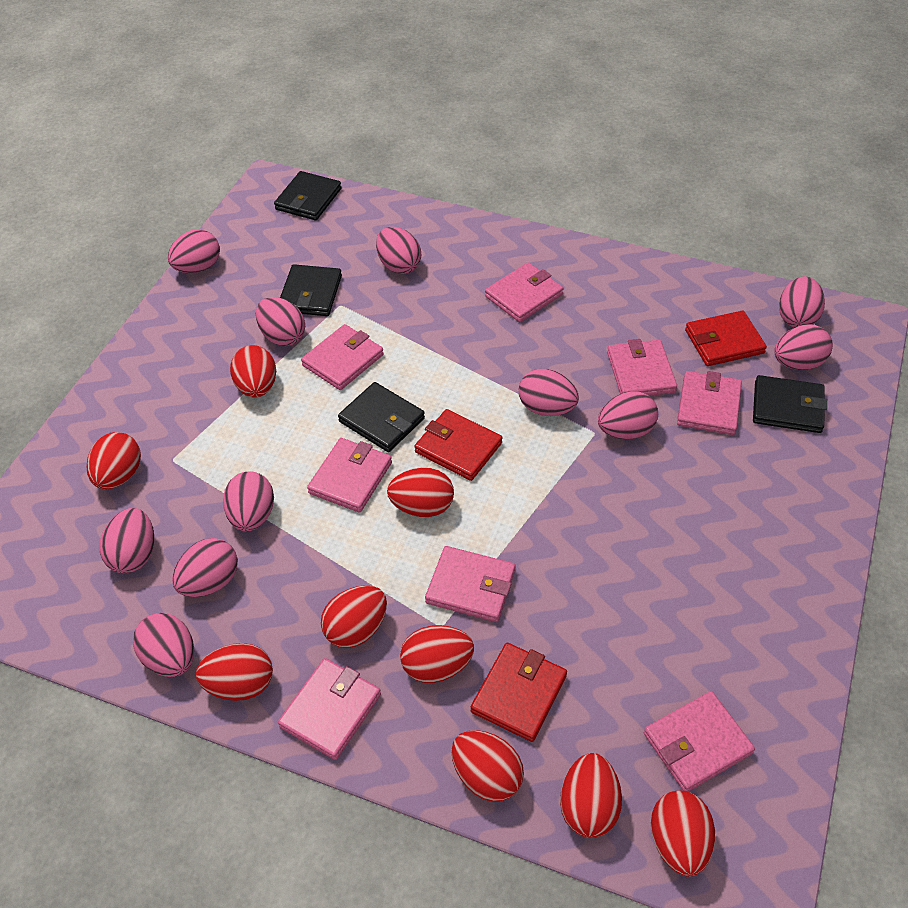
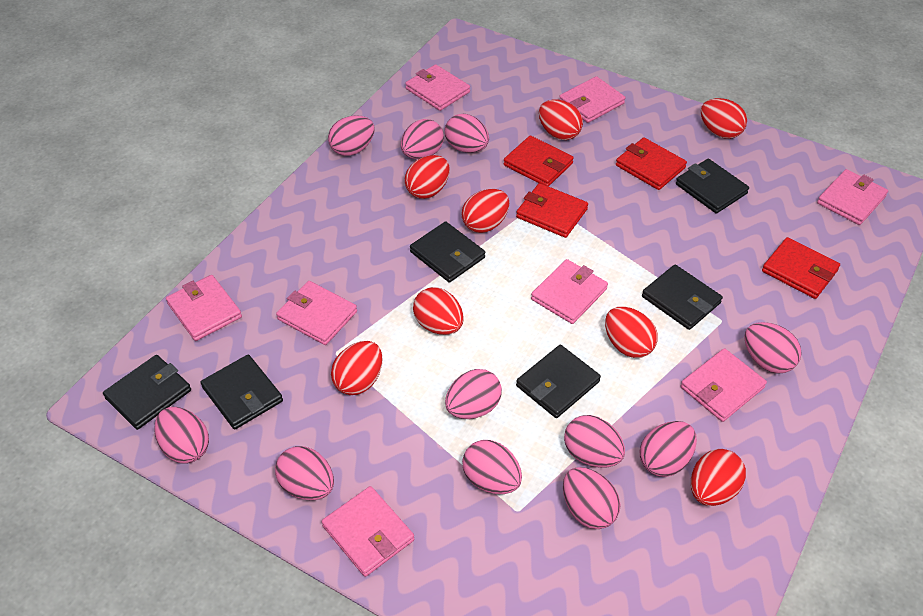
black wallet: [274,171,342,220] [280,264,342,316] [338,382,425,452] [753,375,827,433] = 4 -> [103,355,191,430] [201,355,283,430] [410,222,485,282] [516,345,601,418] [642,265,723,330] [676,159,749,213] = 6
red egg: [87,432,141,489] [196,643,273,701] [230,345,276,398] [321,585,387,648] [387,467,454,517] [400,625,474,683] [451,730,524,802] [560,753,622,838] [651,791,715,877] = 9 -> [331,341,383,395] [405,155,450,199] [413,287,463,335] [462,189,509,233] [539,100,583,140] [605,307,658,358] [691,449,746,506] [701,98,747,139] = 8
red wallet: [414,409,502,481] [471,643,567,742] [685,311,767,366] = 3 -> [504,135,574,187] [516,183,588,238] [616,137,687,190] [762,237,840,299] = 4

